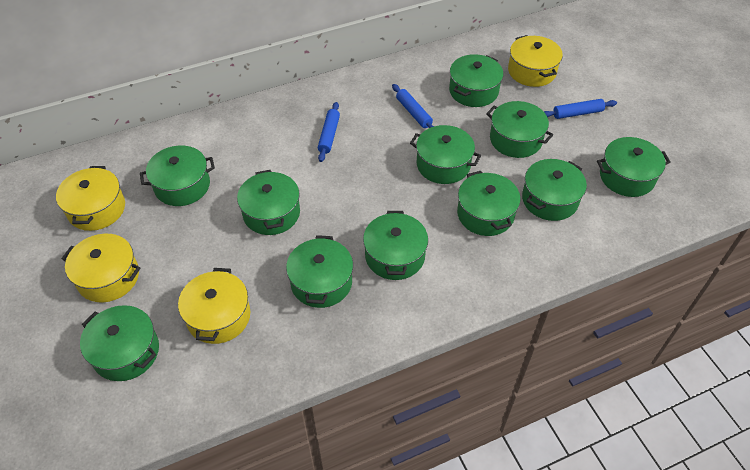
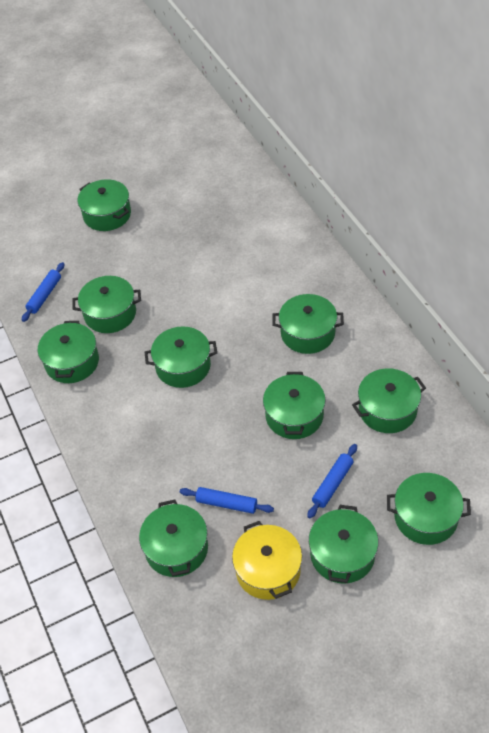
green pot: [80,305,159,381] [140,146,215,206] [237,170,300,235] [286,235,353,308] [363,211,428,280] [410,125,481,184] [449,54,503,107] [457,171,521,236] [486,101,553,158] [522,159,587,221] [597,137,671,197] = 11 -> [38,321,99,383] [72,276,141,333] [78,179,131,231] [139,500,208,577] [145,326,217,388] [263,372,326,439] [272,294,344,354] [309,505,378,584] [352,368,426,433] [387,473,471,545] = 10
yellow pot: [56,166,125,231] [62,234,140,302] [178,268,250,344] [508,35,563,87] = 4 -> [232,521,302,600] = 1

